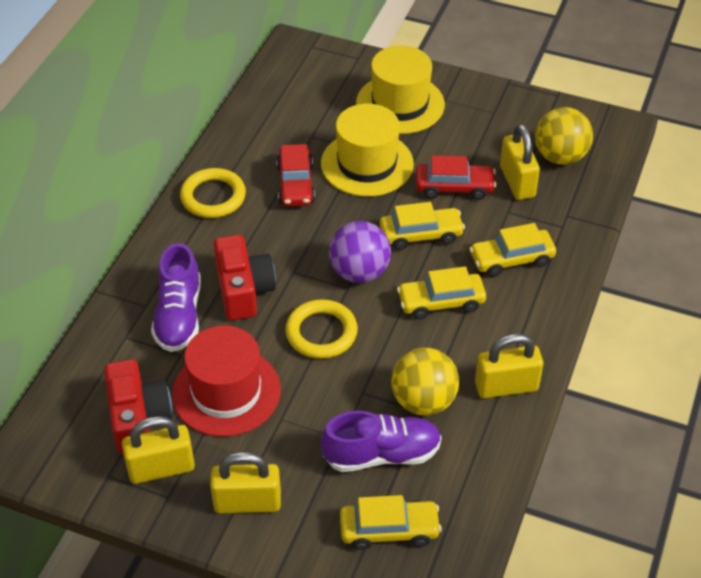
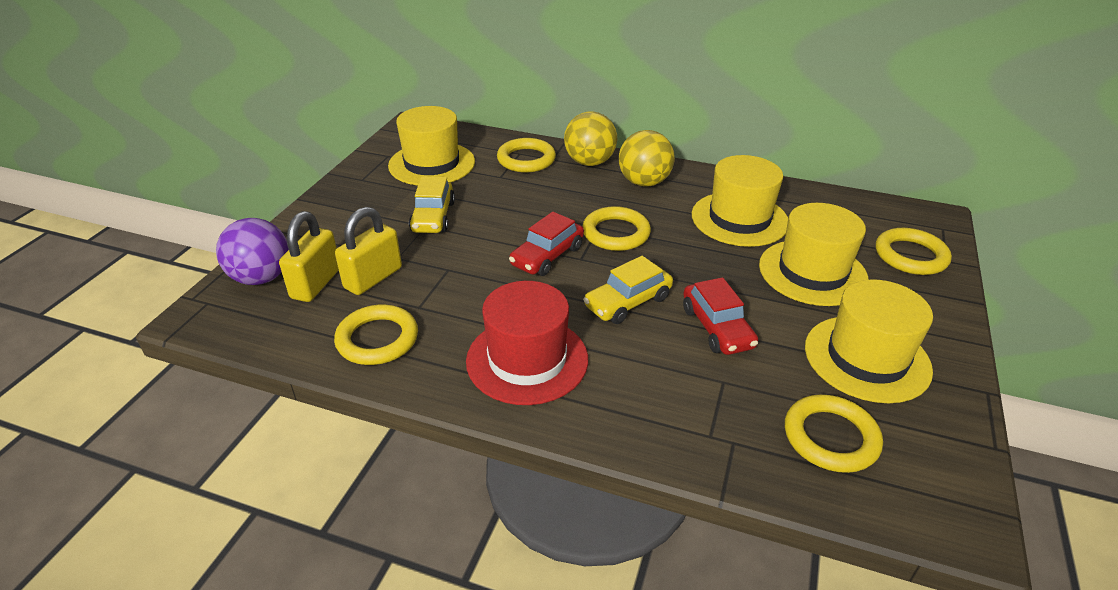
purple shoe: [151,243,201,352] [321,411,442,472] = 2 -> none = 0
red camera: [104,359,172,455] [214,235,276,320] = 2 -> none = 0
yellow car: [340,495,442,550] [380,202,465,250] [397,266,486,319] [469,223,556,277] = 4 -> [409,176,455,233] [583,256,673,324] = 2
yellow hat: [321,104,414,197] [356,46,445,134] = 2 -> [388,106,475,185] [692,155,788,247] [759,203,868,306] [805,279,933,403] = 4
yellow padlock: [122,416,195,484] [210,452,281,513] [475,334,543,398] [500,124,540,200] = 4 -> [279,211,339,302] [335,207,402,295] = 2
yellow ring: [180,168,246,218] [285,299,358,359] = 2 -> [334,305,418,365] [497,138,556,173] [582,206,651,251] [785,395,883,473] [876,228,952,275] = 5

